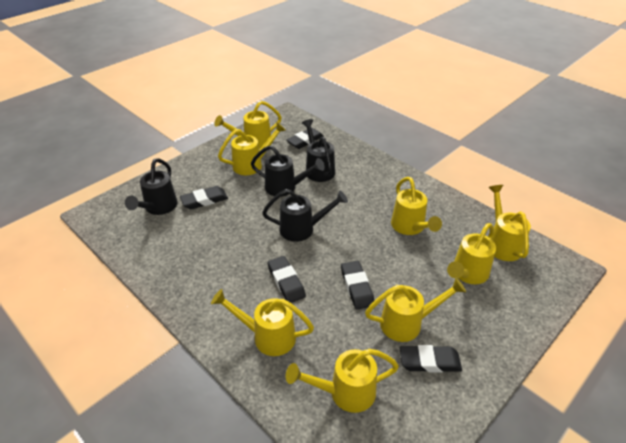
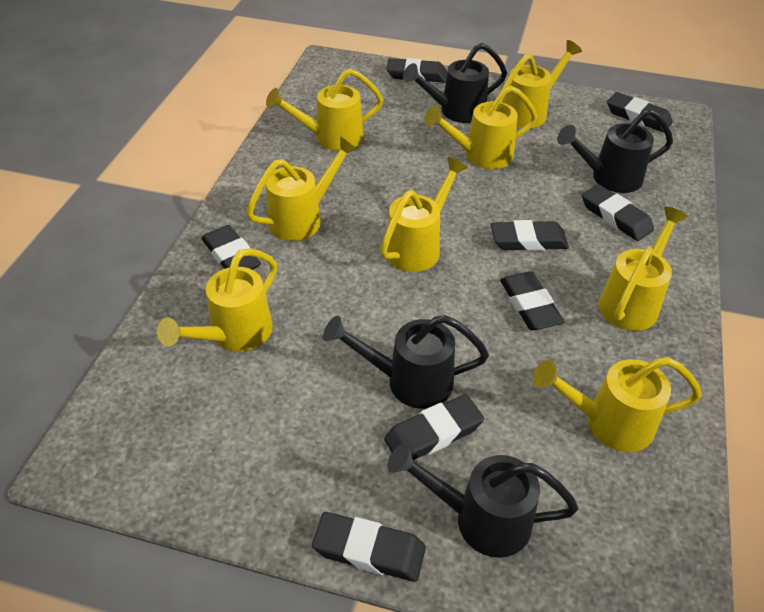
black eraser: [180,186,228,209] [267,256,306,303] [286,128,324,149] [341,261,374,310] [400,345,462,372] = 5 -> [201,225,261,270] [312,512,426,582] [384,394,484,460] [386,58,447,83] [491,220,569,251] [500,271,565,330] [582,184,654,241] [607,92,673,132] = 8

